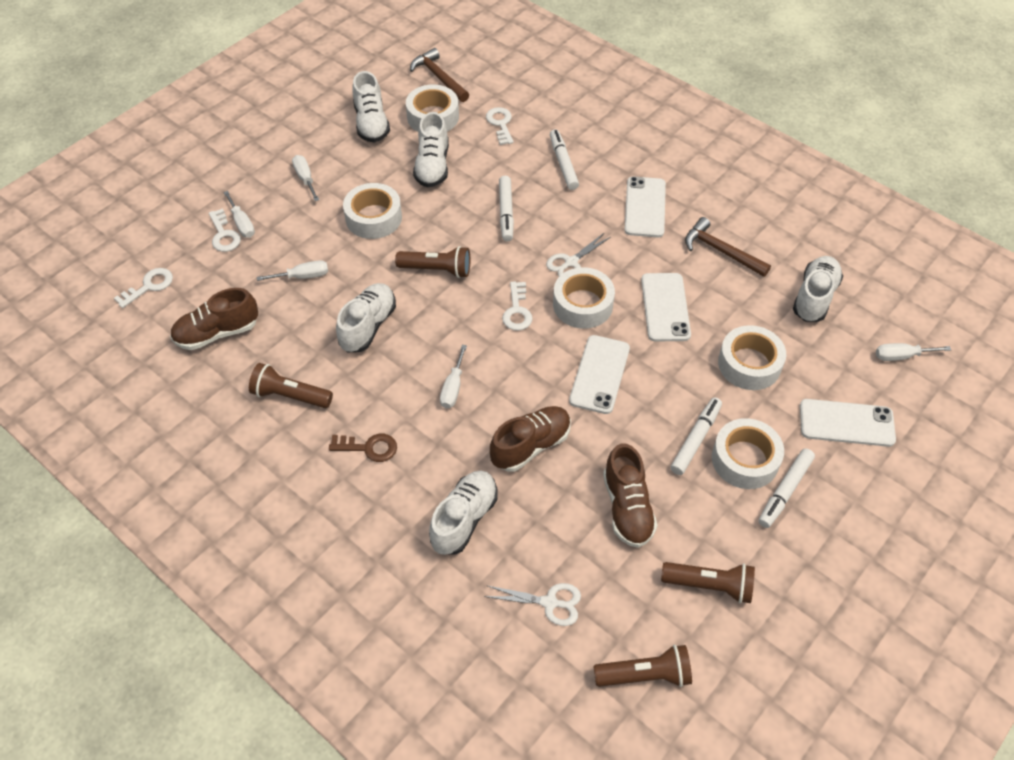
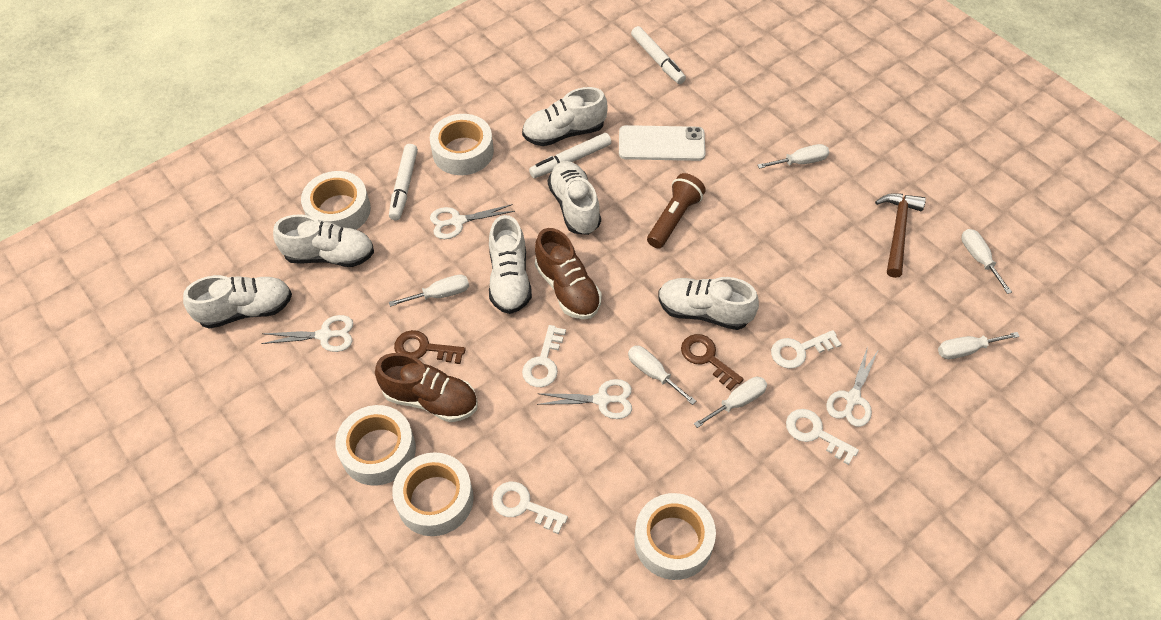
brown flashlight: [249,363,333,408] [395,246,470,278] [593,645,692,687] [661,562,755,603] = 4 -> [647,173,706,249] = 1
brown hammer: [410,48,469,102] [685,217,771,277] = 2 -> [875,193,926,278] = 1
brown key: [329,434,397,462] = 1 -> [394,330,466,364] [681,334,744,391] = 2
brown shoe: [170,288,258,350] [490,406,571,472] [603,443,658,548] = 3 -> [375,353,478,422] [535,228,602,319] = 2
white marker: [499,176,514,241] [550,130,579,190] [670,397,722,475] [759,448,815,528] = 4 -> [389,144,418,220] [529,133,611,178] [631,26,686,84] = 3
white phone: [569,335,630,414] [624,177,666,237] [641,273,691,342] [800,399,896,447] = 4 -> [619,125,706,161] = 1
white scissors: [484,583,581,626] [546,232,611,276] = 2 -> [261,315,353,352] [430,204,515,239] [537,379,632,419] [826,346,878,427] = 4
white screwdriver: [223,191,255,238] [257,260,328,281] [292,155,319,201] [440,345,467,409] [876,343,951,361] = 5 -> [389,274,469,307] [628,346,696,405] [694,377,767,428] [758,144,829,169] [938,332,1020,359] [961,229,1012,294] = 6
white shoe: [336,283,396,353] [352,71,390,142] [413,112,449,187] [429,470,497,555] [793,256,843,322] = 5 -> [183,275,292,329] [273,214,374,267] [489,215,532,314] [522,87,608,146] [548,161,601,235] [658,277,759,330] = 6

